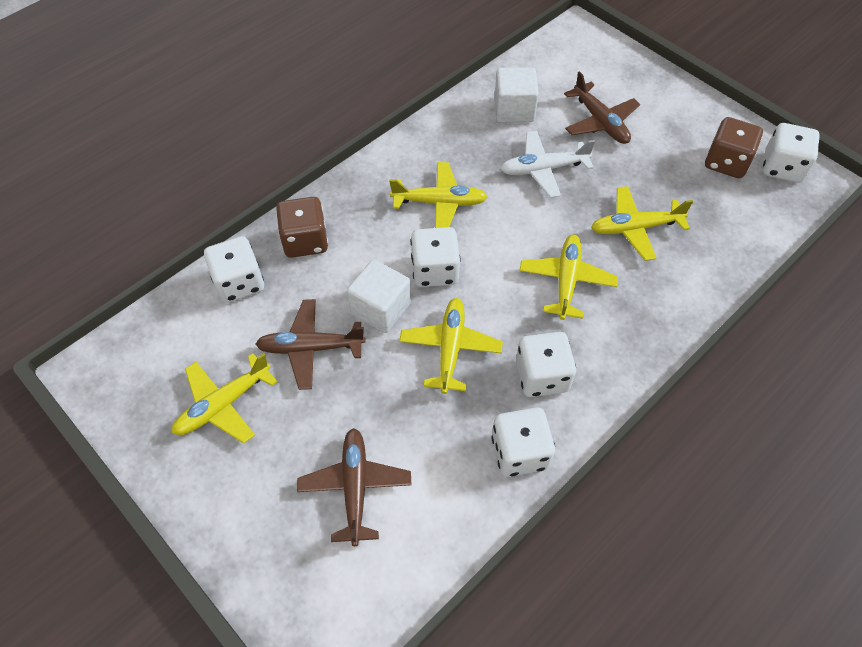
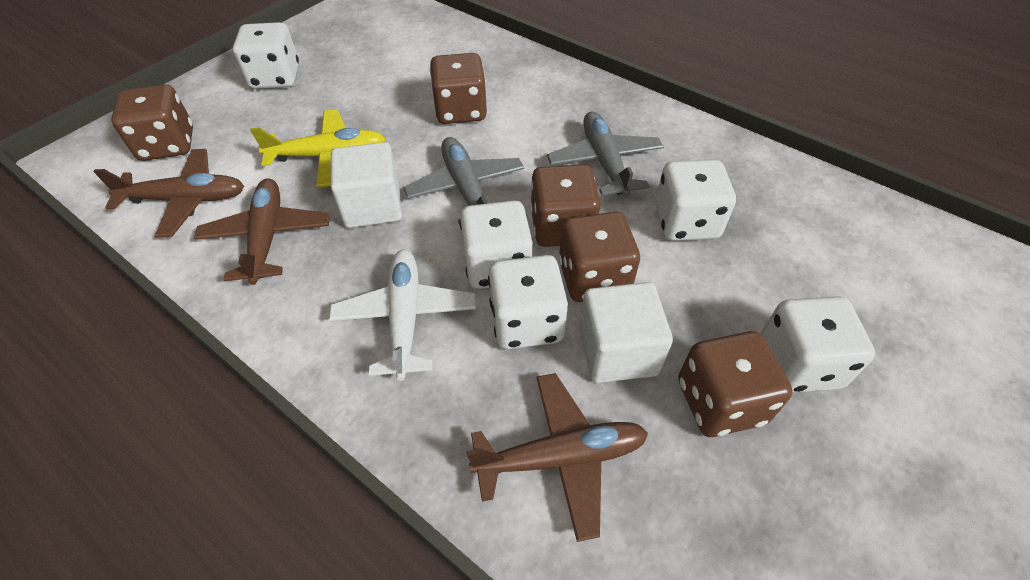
brown dice: [276,197,328,258] [705,117,763,178] = 2 -> [111,84,193,161] [430,53,487,124] [530,164,601,247] [559,212,640,302] [678,331,793,437] = 5
grey plane: none = 0 -> [403,137,524,225] [547,112,664,198] = 2
yellow plane: [172,353,278,443] [389,162,488,228] [399,298,503,394] [519,234,618,320] [591,186,693,261] = 5 -> [250,109,386,187] = 1

